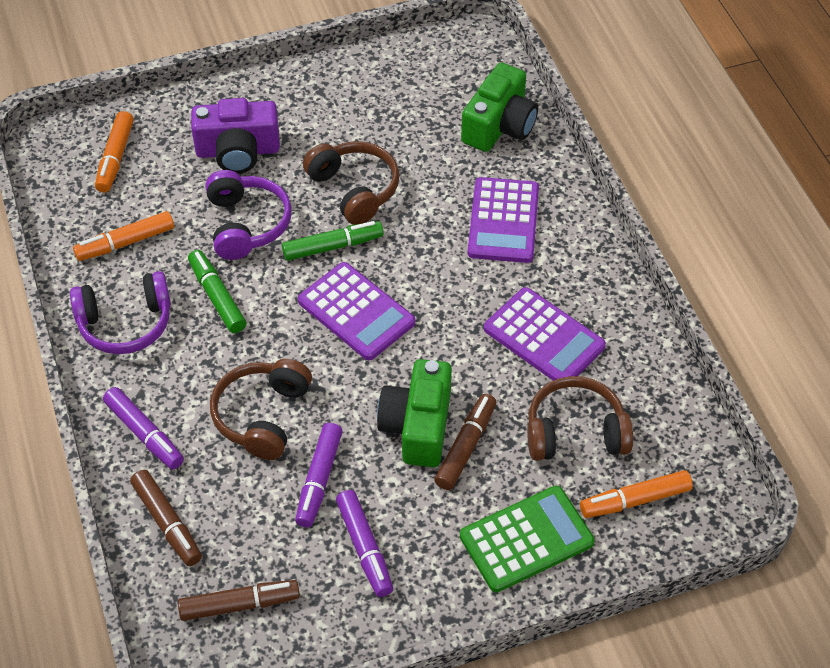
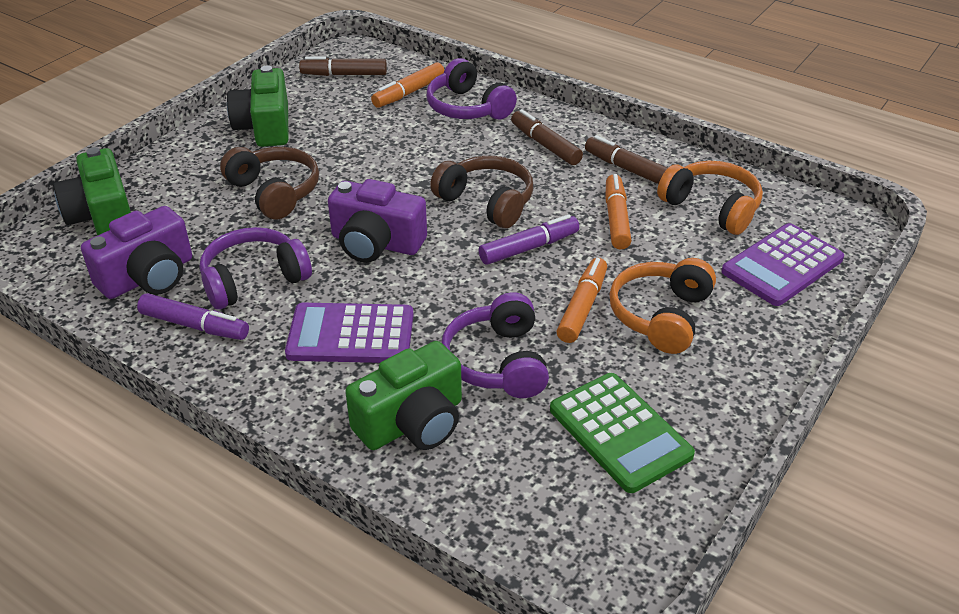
brown headphones: [210,359,312,460] [303,141,399,225] [527,376,633,461] = 3 -> [220,147,319,219] [430,156,533,228] = 2
green camera: [377,359,452,467] [461,63,538,152] = 2 -> [54,147,131,235] [227,65,289,147] [345,341,462,450] = 3
green marker: [188,250,246,333] [282,221,384,261] = 2 -> none = 0
orange headphones: none = 0 -> [609,258,716,354] [657,161,763,235] = 2
purple calculator: [298,262,415,360] [468,177,539,263] [484,287,606,381] = 3 -> [285,303,413,363] [722,223,844,306] = 2
purple camera: [191,98,280,173] = 1 -> [81,206,192,299] [328,179,427,263] = 2
purple headphones: [70,271,171,354] [205,170,292,260] = 2 -> [200,227,312,309] [427,58,517,119] [442,292,549,398] = 3
purple marker: [103,387,184,469] [295,423,343,527] [336,490,393,597] = 3 -> [137,293,249,340] [479,214,579,265] = 2

